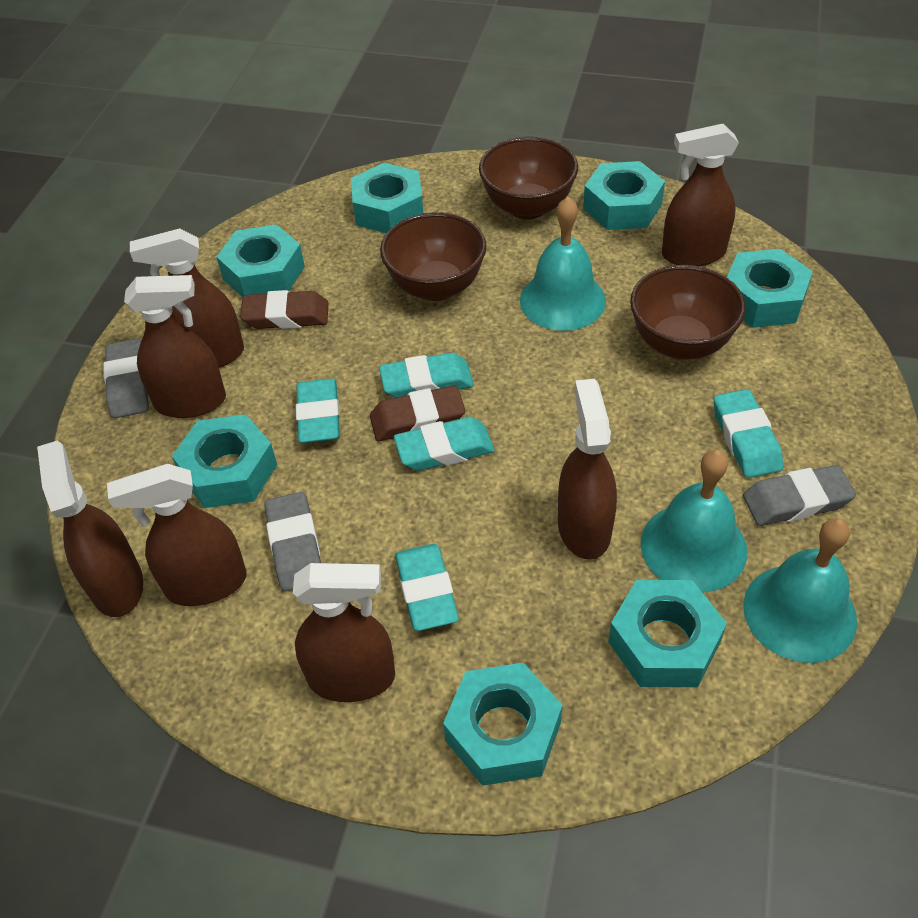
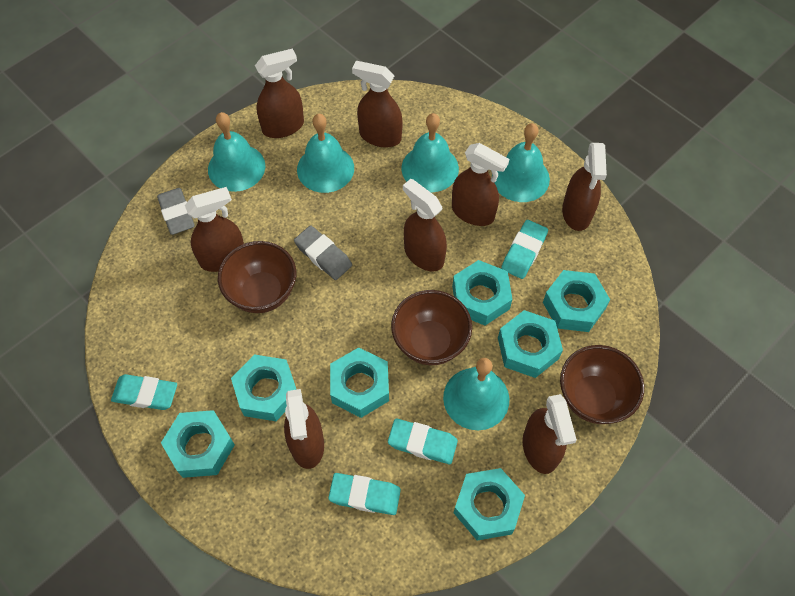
brown eraser: [240,290,329,329] [370,385,465,441] = 2 -> none = 0
brown spray bottle: [37,441,143,617] [107,464,247,606] [124,275,226,418] [130,228,244,368] [293,563,395,702] [558,379,617,560] [662,124,739,266] = 7 -> [185,187,244,272] [255,48,304,138] [284,389,324,469] [352,61,403,147] [403,179,447,271] [452,143,509,226] [523,394,577,474] [562,143,607,231] = 8
grey eraser: [103,339,149,418] [265,492,321,591] [743,465,856,526] = 3 -> [157,188,195,235] [294,225,352,280] = 2
turquoise bell: [520,197,606,331] [641,450,747,592] [743,518,857,663] = 3 -> [208,112,265,192] [297,114,354,193] [402,113,459,192] [443,358,509,430] [494,123,550,202] = 5
turquoise eraser: [296,378,340,443] [379,353,474,398] [394,417,494,471] [395,544,459,631] [713,389,783,478] = 5 -> [111,374,177,410] [328,473,401,515] [388,418,458,464] [501,220,548,279] = 4

